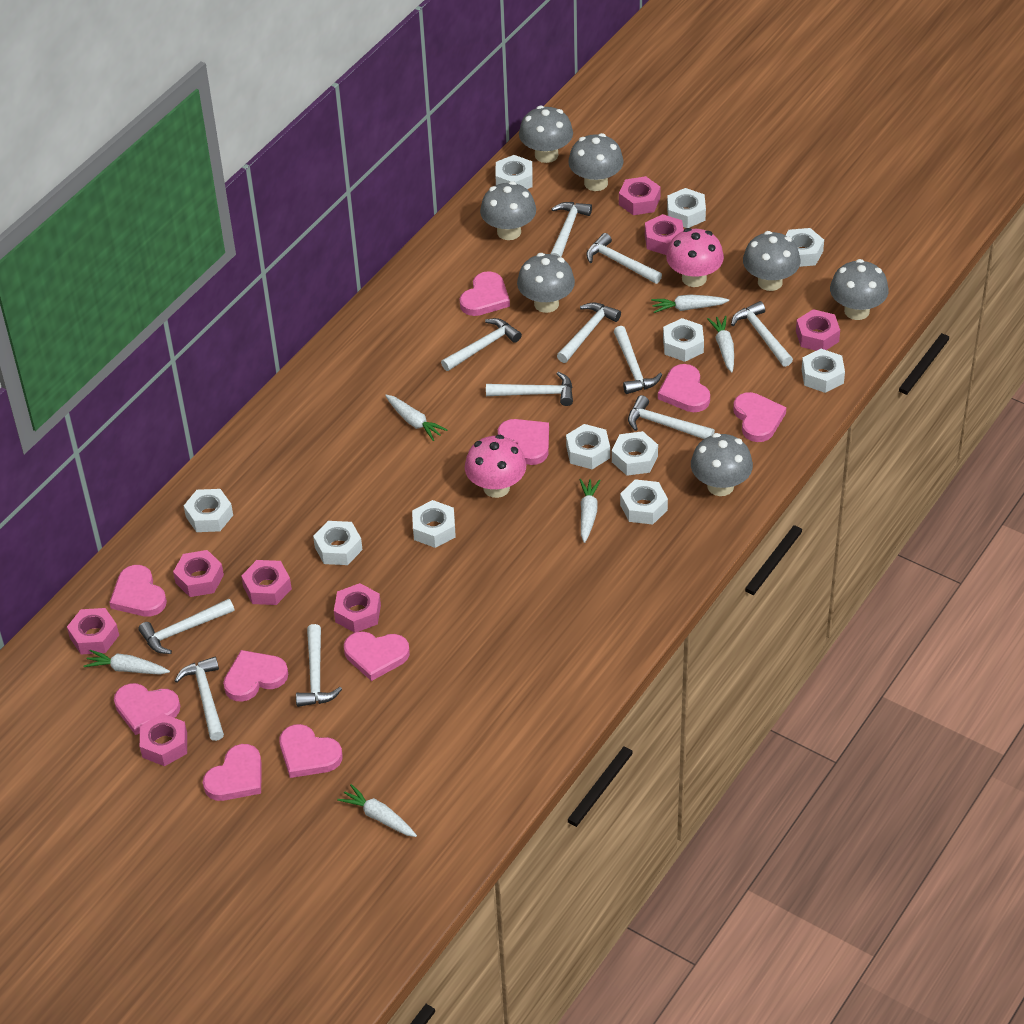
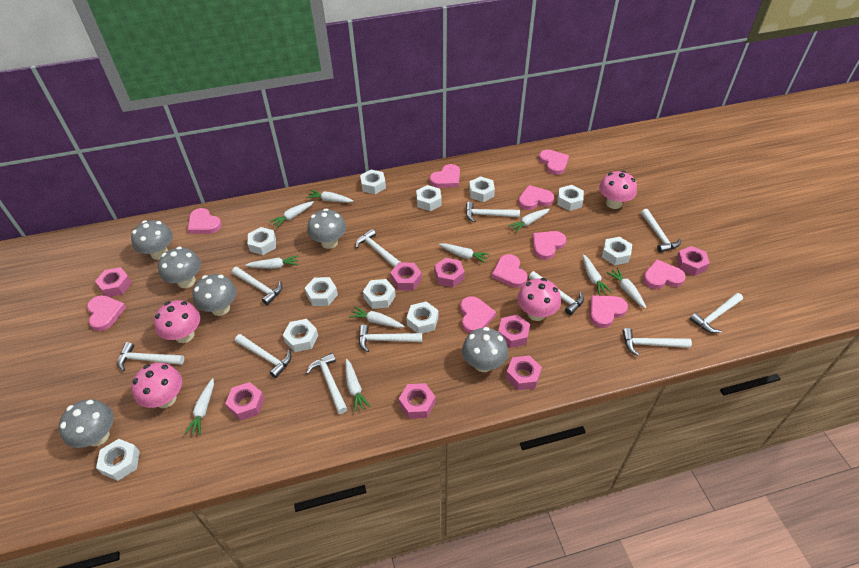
grey mushroom: [480,181,536,240] [517,253,575,313] [519,106,573,163] [568,133,624,191] [691,433,753,496] [743,231,800,291] [830,259,889,320] = 7 -> [59,399,114,448] [131,220,173,260] [158,246,201,288] [193,274,237,316] [307,209,346,249] [462,327,508,372] = 6
pink mushroom: [465,435,526,498] [666,228,724,287] = 2 -> [131,363,182,408] [154,300,200,343] [518,278,561,321] [599,171,637,209] = 4
white carrot: [83,650,170,675] [337,784,417,837] [385,395,447,441] [580,479,601,543] [651,295,729,313] [707,316,734,373] = 6 -> [184,378,214,435] [245,255,299,269] [270,201,314,228] [306,190,353,203] [345,359,370,412] [349,306,405,328] [439,243,490,263] [508,209,550,233] [583,254,612,296] [607,268,646,309] = 10

